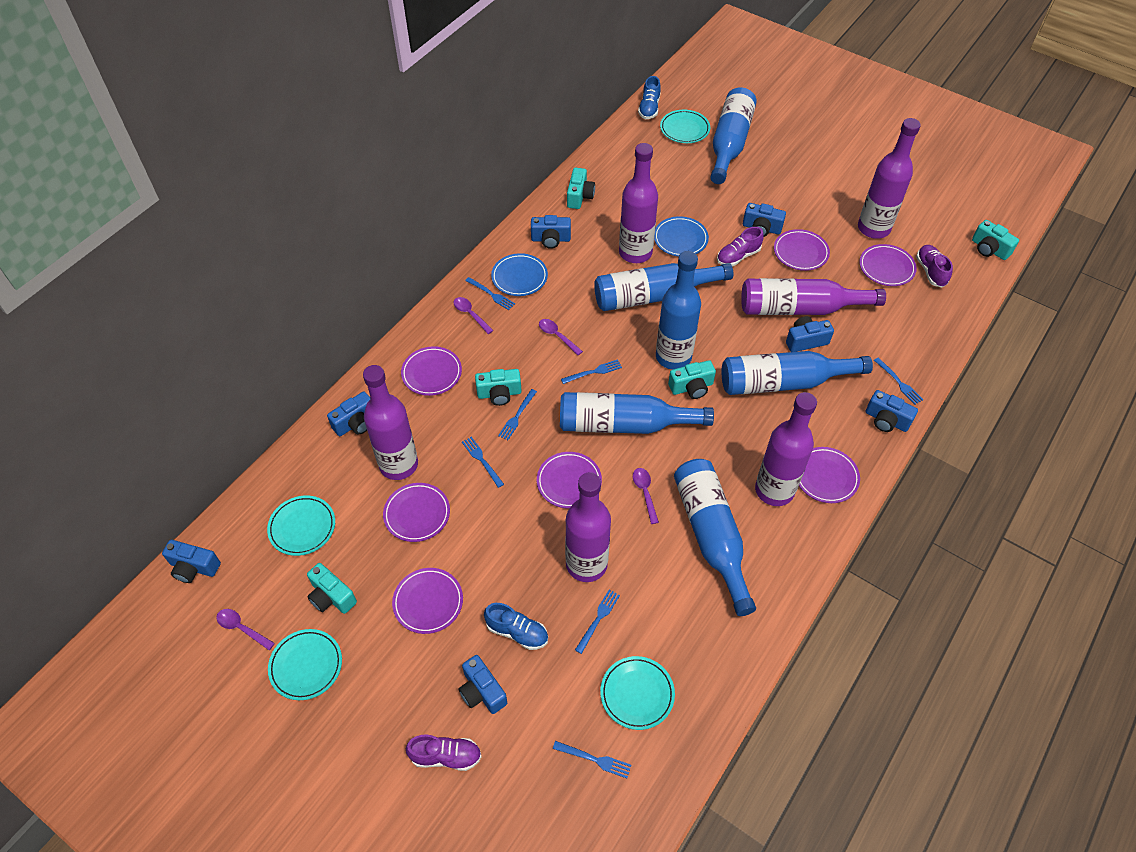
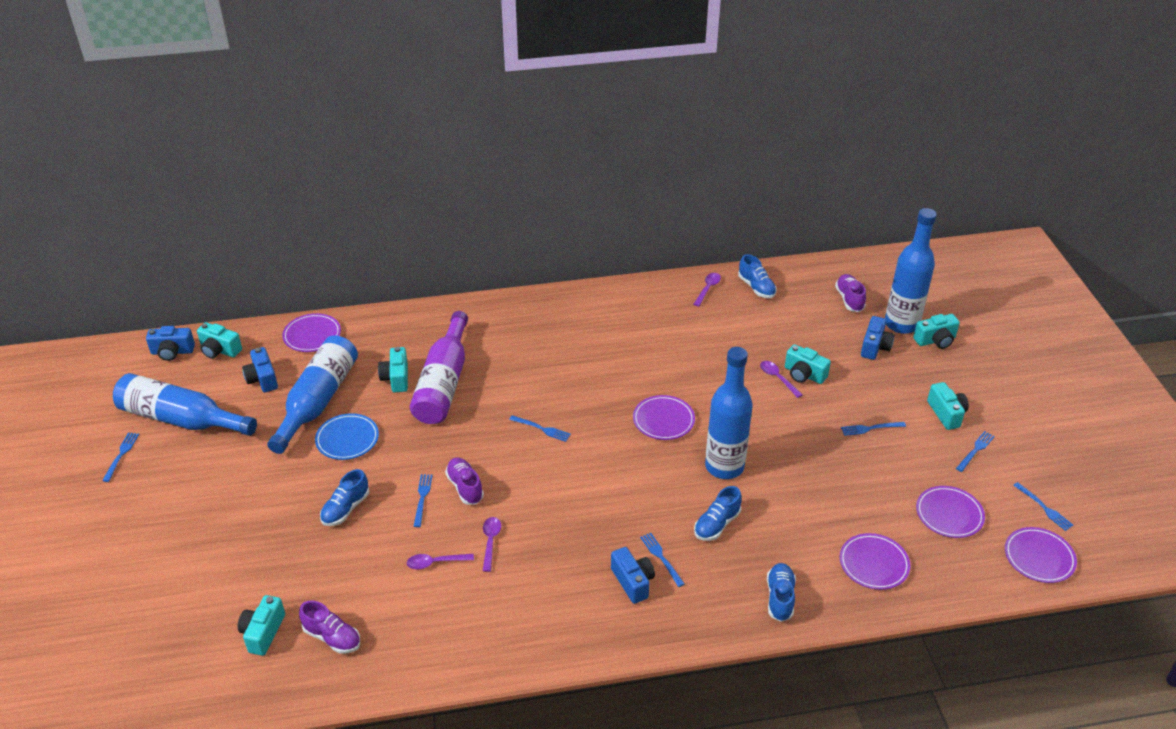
blue bottle: [560,392,714,434] [594,263,733,311] [656,251,701,370] [674,459,756,616] [710,87,757,184] [722,351,873,395] = 6 -> [113,373,257,436] [267,336,358,454] [705,347,753,479] [885,208,937,334] = 4
blue camera: [162,540,221,583] [327,392,370,436] [459,655,507,714] [531,215,571,249] [743,203,786,237] [786,316,834,352] [866,390,918,432] = 7 -> [146,326,195,361] [242,347,278,393] [611,547,655,604] [861,316,895,360] = 4
blue plate: [491,253,548,296] [654,216,709,257] = 2 -> [315,413,379,460] = 1
blue shoe: [484,603,548,650] [638,76,661,119] = 2 -> [320,469,369,526] [694,486,742,541] [738,254,777,298] [767,563,796,622] = 4
purple bottle: [363,365,418,480] [565,472,611,582] [619,143,658,263] [741,278,886,315] [755,392,817,506] [858,118,921,239] = 6 -> [410,311,468,424] = 1
purple plate: [383,483,450,542] [392,568,463,634] [401,346,462,396] [537,452,602,509] [774,229,830,271] [799,447,860,503] [859,244,917,286] = 7 -> [282,313,341,352] [633,395,695,440] [839,533,910,590] [916,486,985,538] [1005,527,1077,583] = 5
turquoise camera: [307,563,357,614] [475,369,521,406] [567,168,595,209] [668,360,716,399] [972,220,1019,260] = 5 -> [197,322,242,359] [238,595,285,656] [378,347,408,393] [785,344,831,384] [913,314,960,349] [927,382,969,430] = 6
turquoise plate: [267,495,335,556] [268,629,342,700] [600,656,675,730] [660,110,710,143] = 4 -> none = 0

